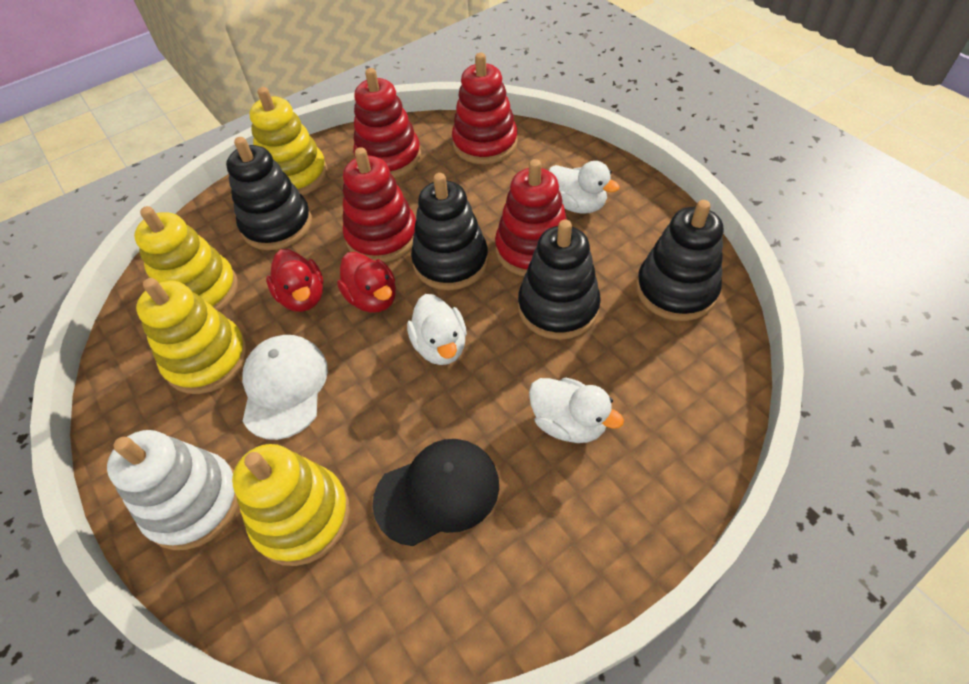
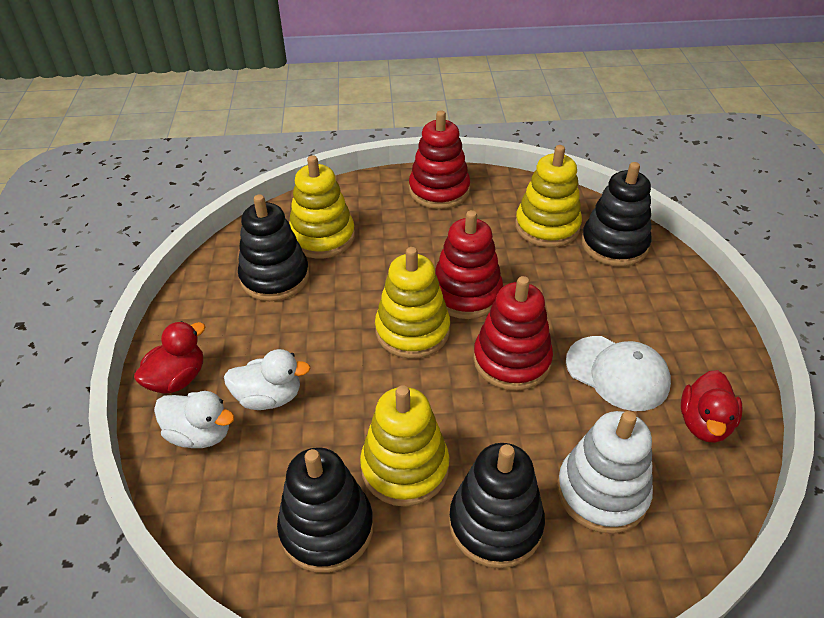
black cap: [373,439,499,546] = 1 -> none = 0
red stacking toy: [343,147,416,262] [353,68,421,178] [452,53,518,164] [495,159,567,276] = 4 -> [409,111,470,209] [435,210,503,319] [473,276,553,391] = 3
white duck: [407,294,467,365] [529,378,624,443] [549,161,620,214] = 3 -> [154,391,235,448] [224,349,311,410] = 2

